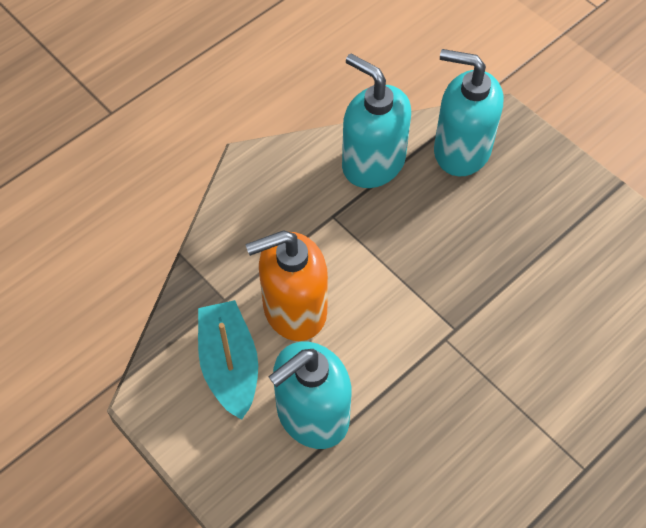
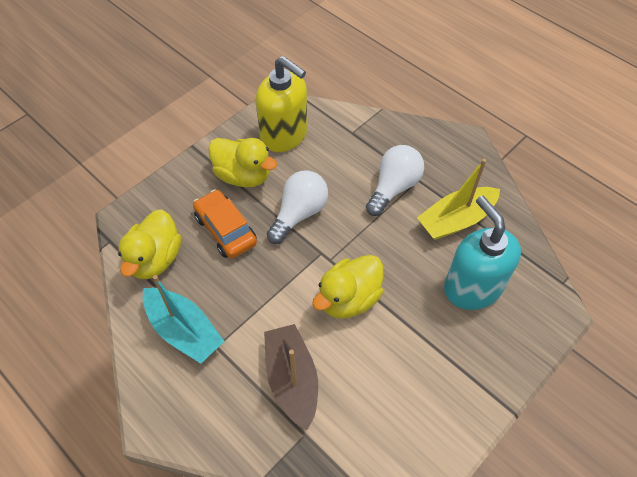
brown boat: none = 0 -> [264,324,318,430] = 1
orange car: none = 0 -> [193,189,257,259] = 1
orange soap dispenser: [246,230,328,341] = 1 -> none = 0
turquoise soap dispenser: [268,342,351,449] [342,54,411,188] [434,49,503,176] = 3 -> [444,196,521,310] = 1
white light bulb: none = 0 -> [267,171,328,244] [366,145,424,216] = 2
yellow boat: none = 0 -> [417,159,500,240] = 1
yellow duck: none = 0 -> [118,209,181,279] [208,138,277,187] [312,255,384,319] = 3
yellow soap dispenser: none = 0 -> [256,56,308,152] = 1

